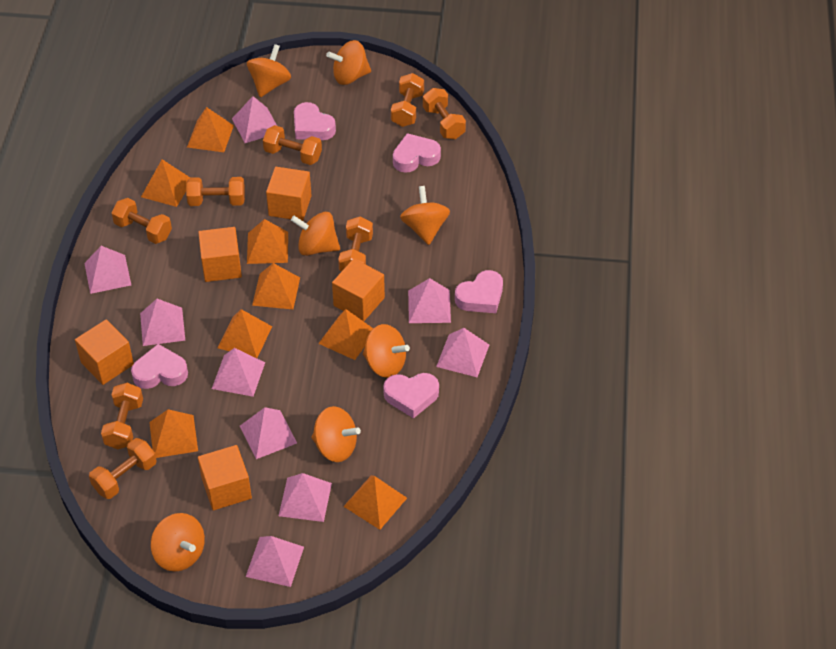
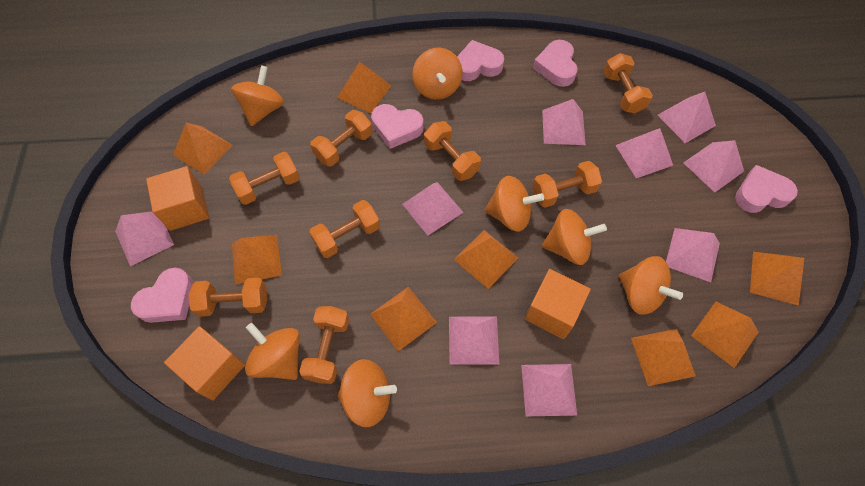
orange cube: [75,319,134,385] [198,227,242,282] [198,445,252,510] [266,167,312,221] [332,259,385,321] = 5 -> [146,166,209,231] [164,326,245,400] [525,269,591,339] = 3

